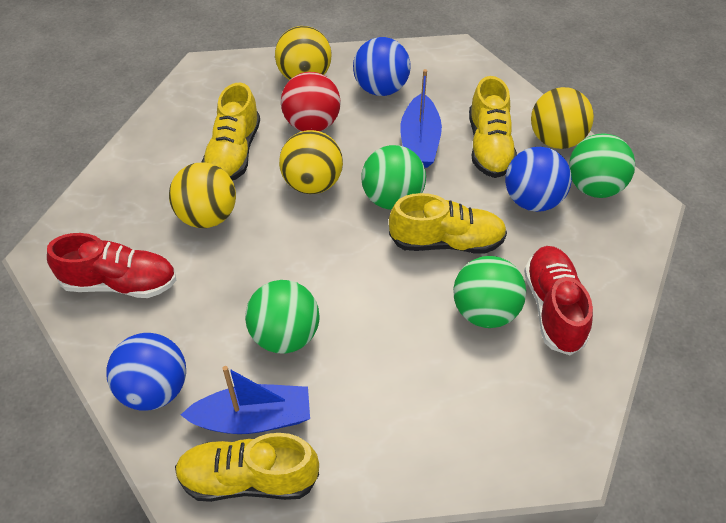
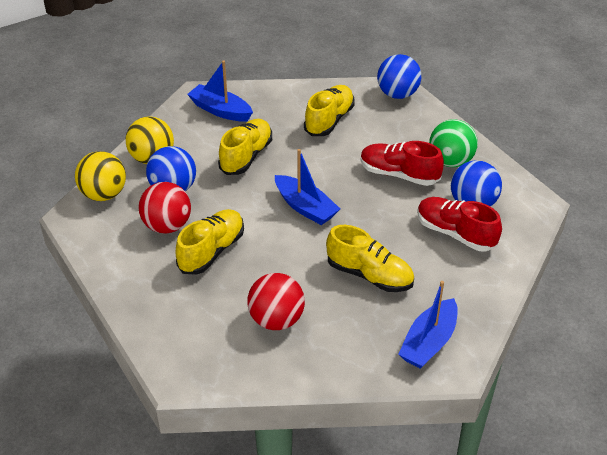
blue boat: [181,366,310,434] [400,69,442,168] = 2 -> [187,61,253,122] [275,149,340,225] [398,281,458,369] = 3
green ball: [245,280,320,354] [361,145,426,210] [453,256,526,328] [569,134,635,198] = 4 -> [429,119,478,167] = 1
red ball: [281,72,341,131] = 1 -> [139,182,191,234] [247,273,305,330] = 2
yellow ball: [169,162,236,228] [275,26,332,80] [279,130,343,194] [531,87,594,149] = 4 -> [75,151,126,201] [126,116,174,164] = 2

